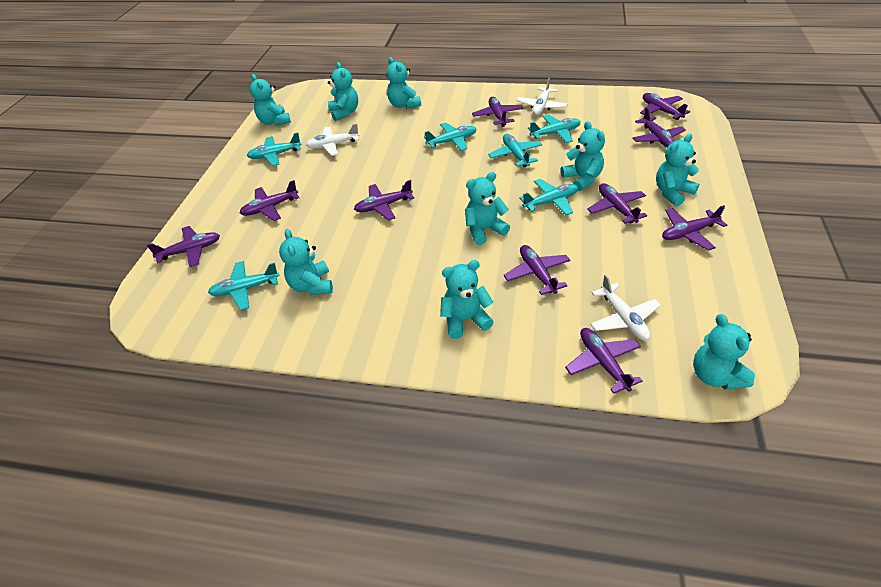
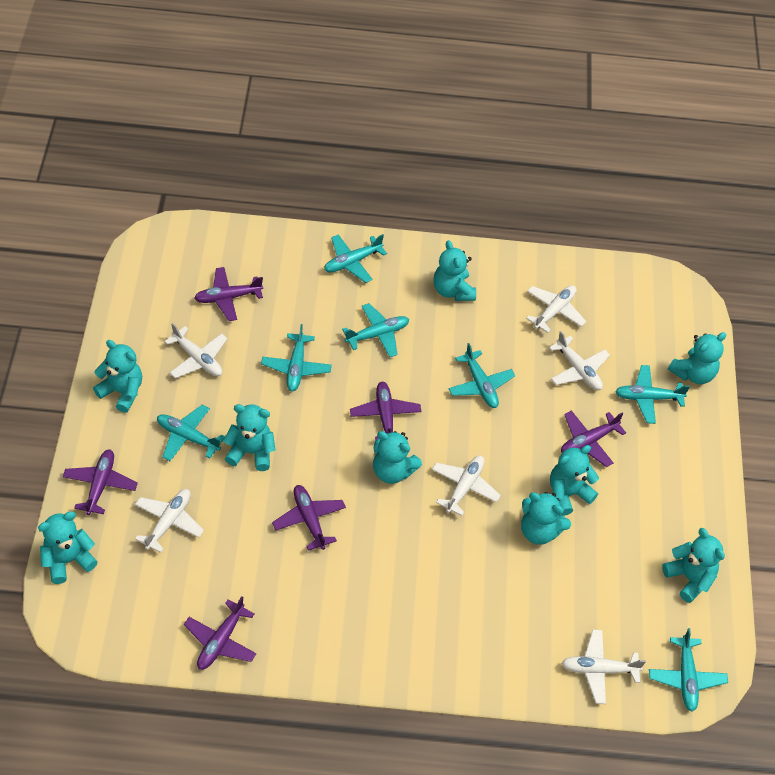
purple plane: [147,226,220,267] [240,180,300,221] [354,180,414,220] [472,97,523,127] [504,245,570,295] [565,328,642,394] [587,183,647,224] [632,107,686,147] [640,93,690,120] [662,205,727,251] = 10 -> [63,449,138,515] [184,596,257,670] [194,267,263,321] [272,485,346,551] [350,382,422,440] [561,410,626,467] = 6
turquoise plane: [208,261,280,310] [247,133,302,166] [424,123,477,151] [488,134,542,167] [519,179,578,215] [528,114,581,143] = 6 -> [157,404,225,461] [261,324,332,391] [324,234,387,283] [342,303,409,357] [448,343,515,408] [615,365,690,424] [649,628,728,712] = 7
white plane: [306,124,360,156] [516,78,567,115] [590,275,661,341] = 3 -> [135,489,204,553] [164,323,227,378] [432,455,501,516] [526,285,586,333] [549,331,610,390] [561,629,646,704] = 6

